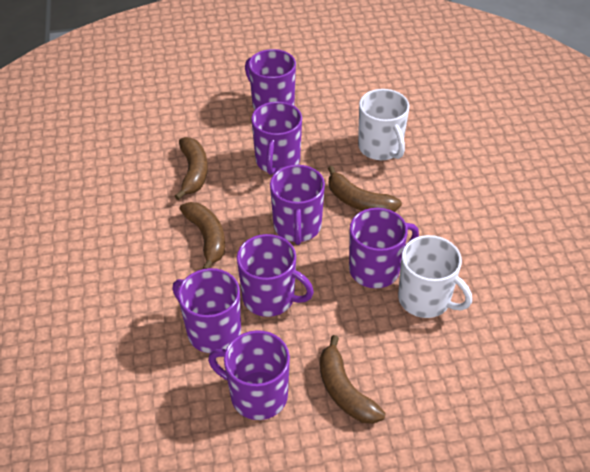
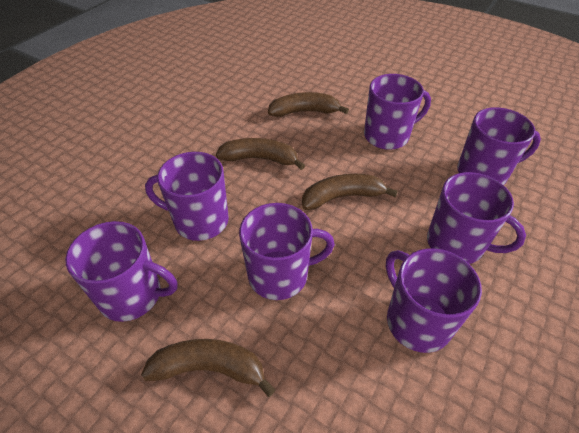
white mug: [358,89,409,160] [398,235,472,318] = 2 -> none = 0

